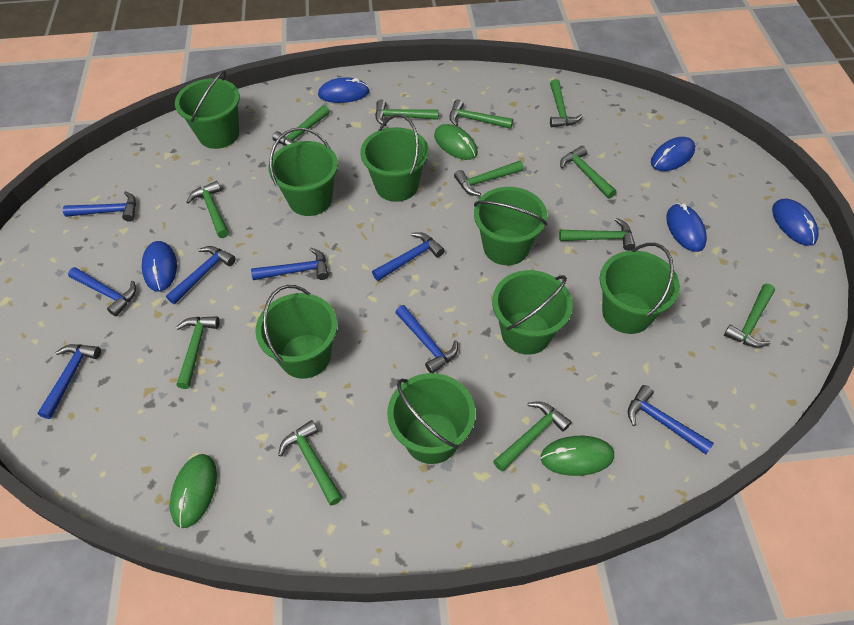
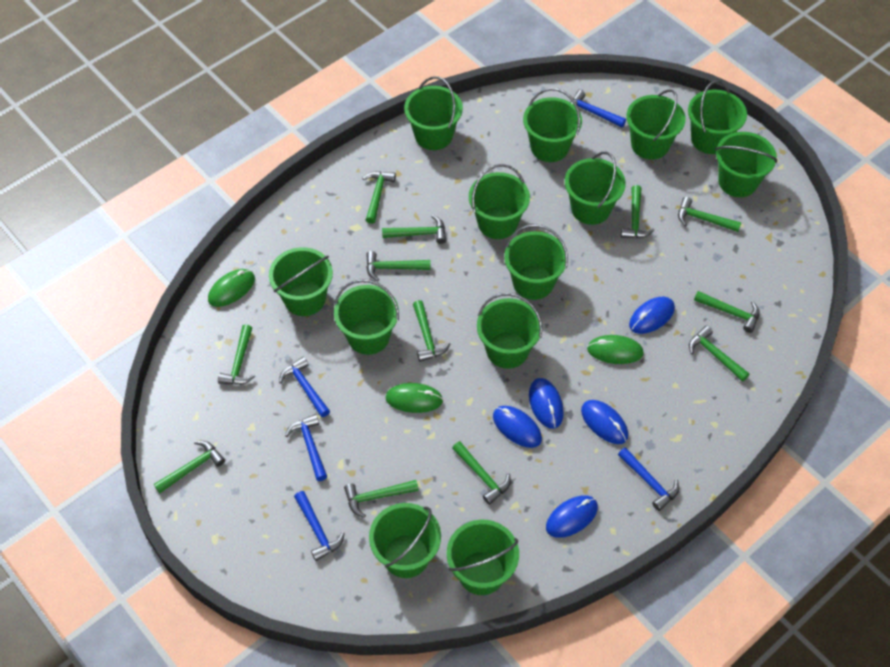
blue hammer: [38,344,101,419] [63,191,136,222] [68,267,136,317] [166,246,236,304] [251,248,329,280] [372,232,445,281] [395,305,458,373] [628,385,714,454] = 8 -> [279,357,330,417] [285,414,327,481] [294,491,345,561] [570,90,626,127] [618,447,679,511] = 5
green bucket: [175,70,240,149] [255,285,337,379] [268,127,338,216] [360,114,429,202] [387,373,476,464] [474,187,547,265] [492,270,573,355] [600,243,680,334] = 8 -> [269,247,333,316] [334,279,399,355] [369,503,441,578] [404,76,463,150] [447,520,519,595] [469,164,530,239] [477,293,542,369] [504,225,568,300] [523,88,582,162] [565,152,626,225] [626,89,686,160] [688,80,747,154] [715,132,777,197] = 13

